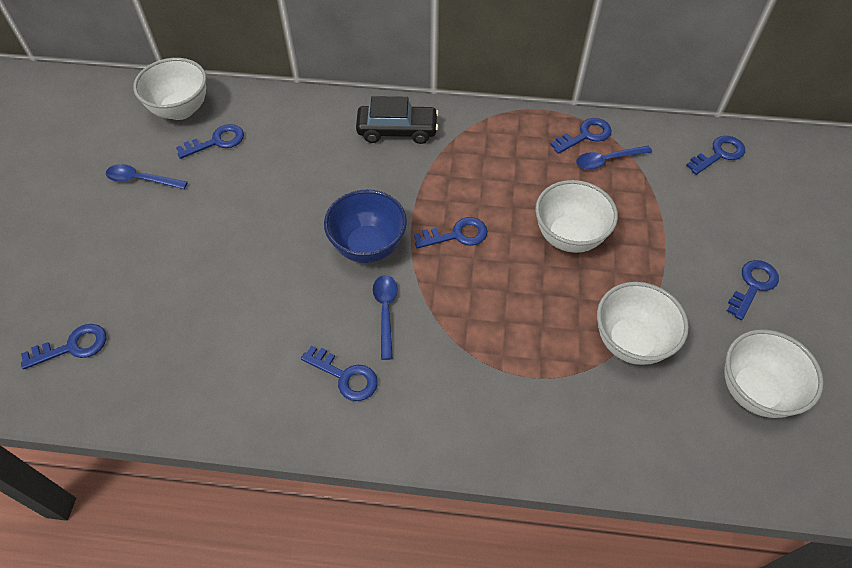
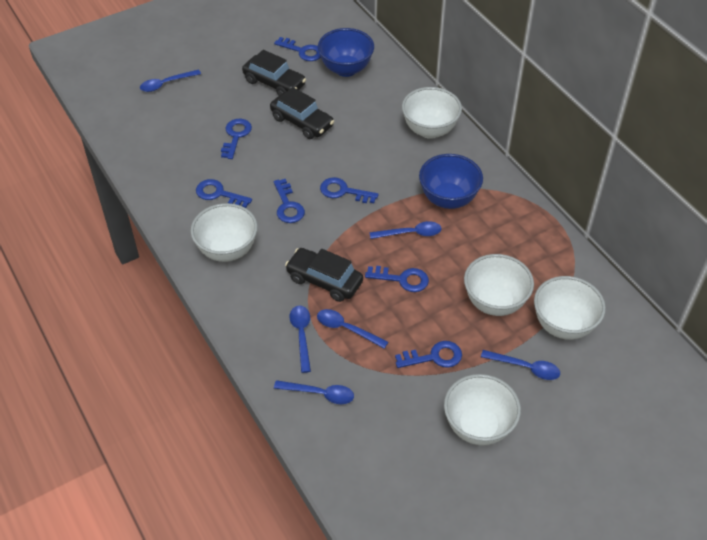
black car: [356,96,439,144] = 1 -> [242,50,306,95] [270,87,334,139] [285,248,363,302] = 3
blue bowl: [324,189,407,263] = 1 -> [318,28,374,77] [419,154,483,209] = 2
blue spoon: [106,164,188,189] [373,275,398,360] [576,145,652,170] = 3 -> [140,69,201,92] [274,380,354,404] [289,306,311,373] [317,309,388,349] [370,221,442,239] [481,350,560,380] = 6
white bowl: [133,58,206,120] [535,180,618,253] [597,282,689,365] [724,329,824,418] = 4 -> [191,203,258,262] [402,87,462,139] [444,374,521,446] [464,254,534,316] [534,276,606,340] = 5

